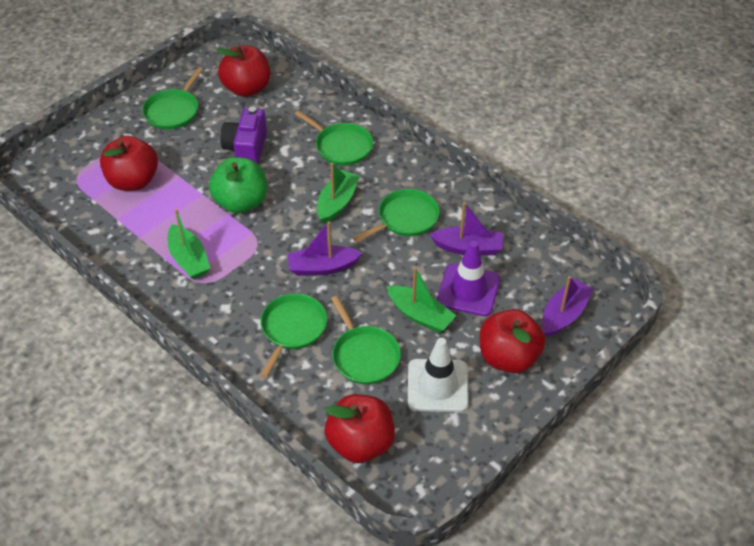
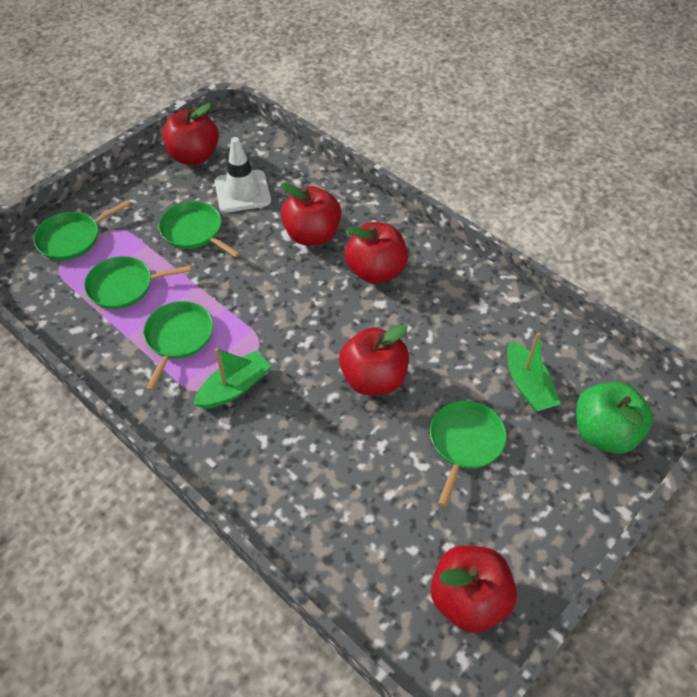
green boat: [168,209,210,280] [317,163,360,224] [387,267,456,333] = 3 -> [193,348,271,409] [507,332,561,412] = 2
purple boat: [287,222,362,276] [430,202,503,255] [542,276,593,337] = 3 -> none = 0
purple camera: [220,107,267,164] = 1 -> none = 0
purple traffic cone: [437,241,500,316] = 1 -> none = 0
red apple: [100,136,158,191] [216,45,271,97] [325,394,395,463] [479,309,545,373] = 4 -> [162,103,219,165] [281,183,341,246] [339,324,409,395] [345,222,408,284] [431,546,517,633] = 5

